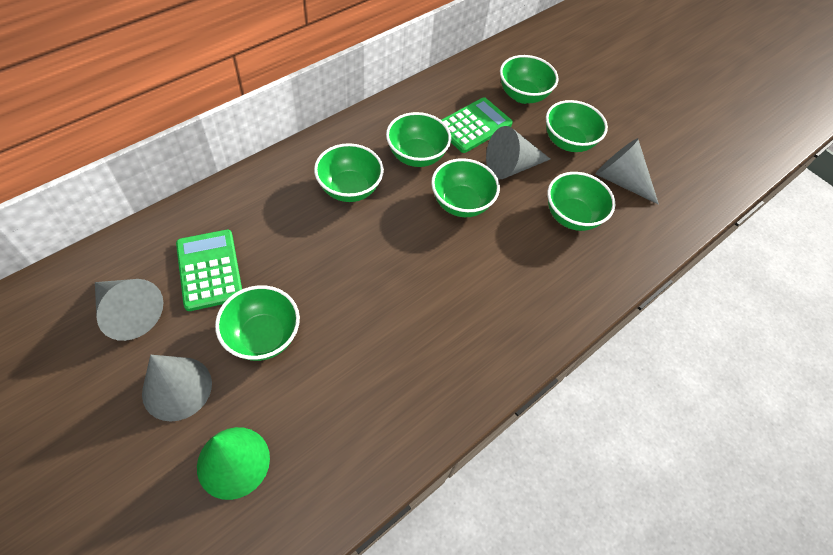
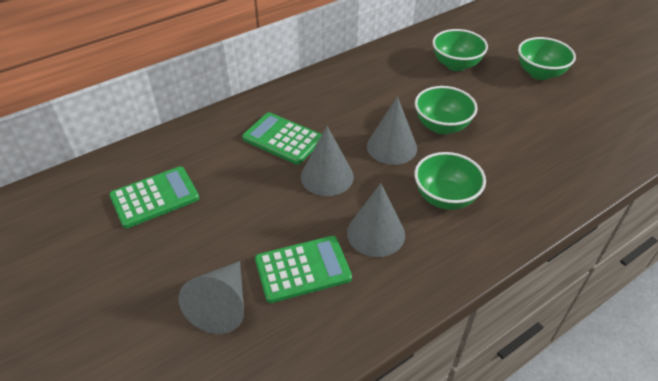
green bowl: [215,285,300,361] [314,143,384,202] [386,112,451,167] [431,158,500,217] [500,55,559,104] [546,100,608,152] [547,172,615,231] = 7 -> [414,152,486,210] [415,86,478,134] [432,29,488,71] [518,37,576,80] = 4
green calculator: [176,230,242,311] [442,97,513,153] = 2 -> [109,166,199,228] [242,112,322,165] [255,236,352,303] = 3
green cone: [197,427,270,500] = 1 -> none = 0

